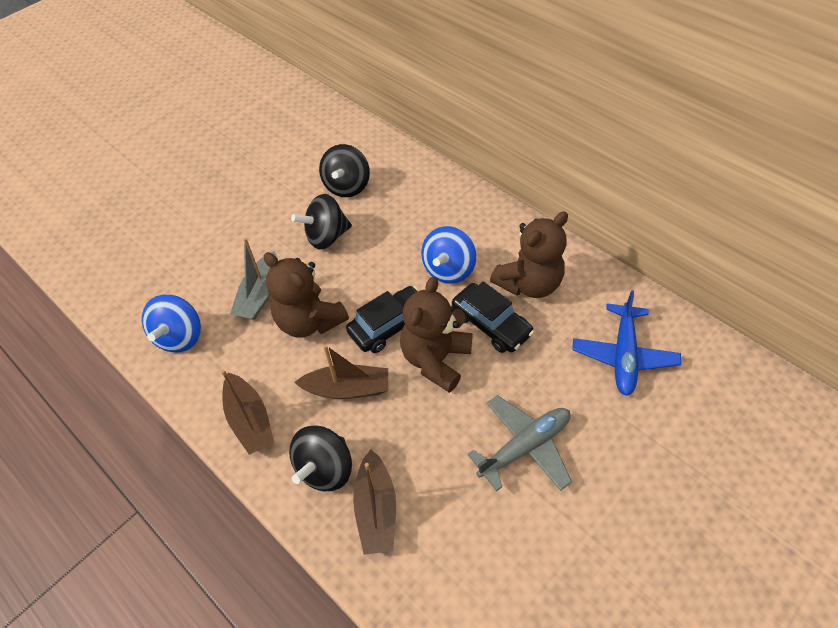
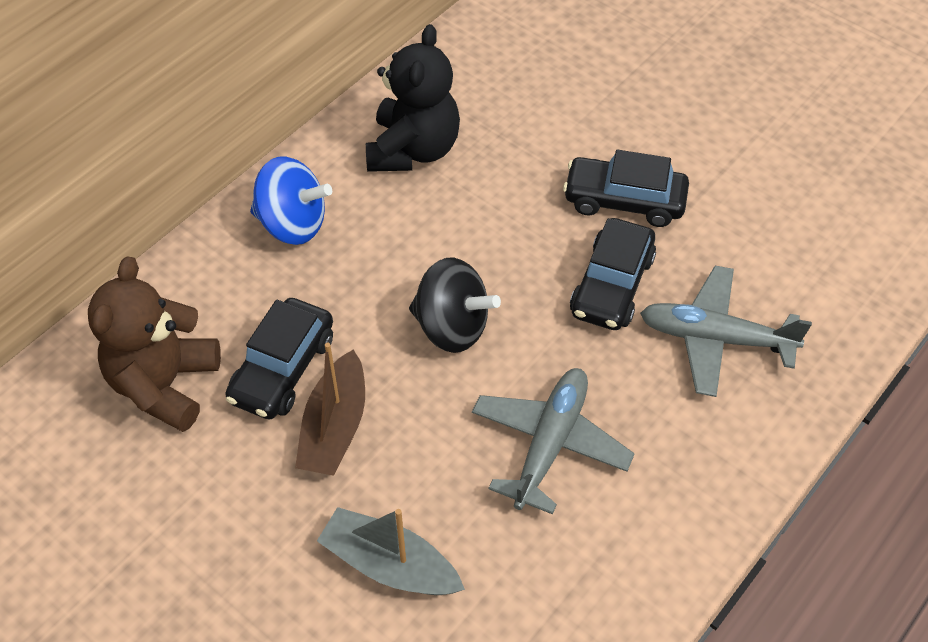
black car: [346,286,418,353] [452,281,534,353] = 2 -> [225,298,333,419] [563,150,689,227] [570,218,656,330] = 3
black spinning top: [289,425,352,491] [291,194,352,250] [319,144,370,197] = 3 -> [409,258,501,353] = 1
black teddy bear: none = 0 -> [366,24,460,172] = 1
blue plane: [572,290,681,396] = 1 -> none = 0
blue spinning top: [142,295,201,352] [421,226,476,284] = 2 -> [250,156,332,245] = 1
brown boat: [221,370,274,455] [294,345,388,399] [353,449,396,555] = 3 -> [295,342,365,476] = 1
brown teddy bear: [264,252,349,338] [400,277,473,393] [490,211,568,298] = 3 -> [88,256,221,432] = 1
grey plane: [468,395,572,491] = 1 -> [472,368,635,514] [640,266,812,397] = 2

